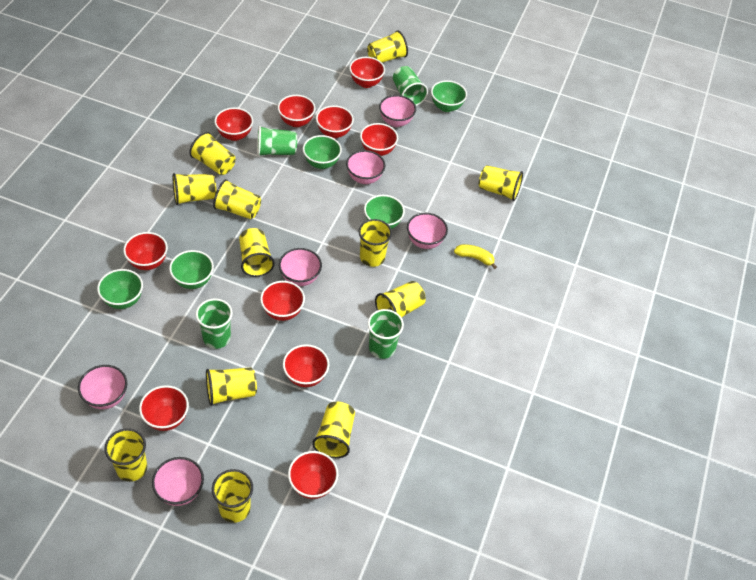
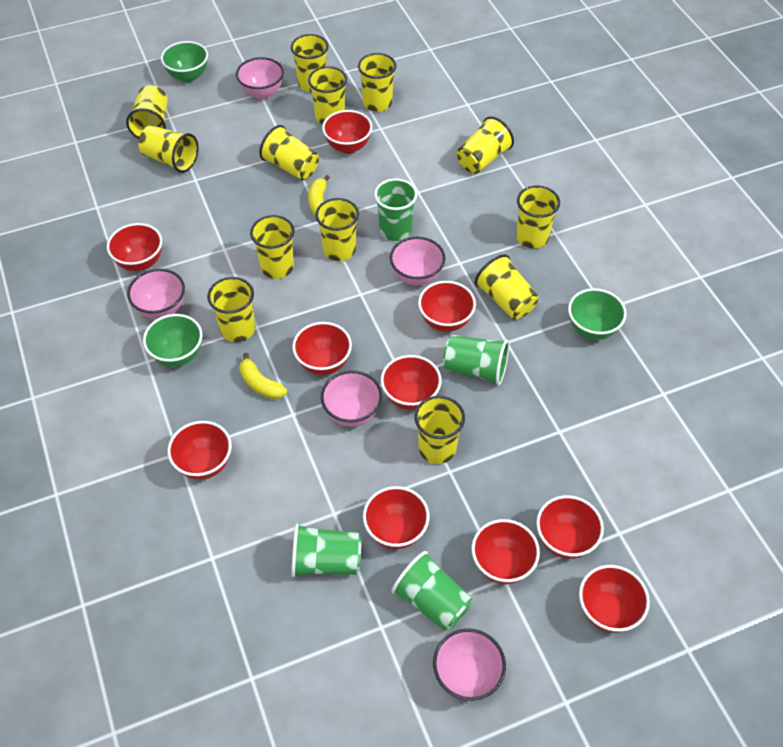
green bowl: [97,269,143,309] [169,250,214,289] [303,135,342,169] [364,195,405,229] [431,80,467,112] = 5 -> [143,314,203,367] [161,41,208,82] [568,288,627,340] = 3
pink bowl: [78,365,127,409] [152,457,204,506] [279,248,322,286] [346,150,385,184] [379,95,416,127] [407,213,448,249] = 6 -> [127,269,185,319] [236,57,284,99] [321,371,382,427] [390,237,445,285] [433,628,506,701] = 5
yellow banana: [454,244,497,269] = 1 -> [239,353,287,399] [308,175,330,217] = 2
yellow cup: [104,428,147,482] [173,173,217,205] [189,132,236,175] [206,367,257,406] [212,469,253,523] [213,179,261,219] [239,228,275,277] [312,401,355,458] [358,219,392,267] [367,30,408,63] [375,281,426,318] [479,165,523,201] = 12 -> [126,85,168,139] [138,125,199,173] [207,277,255,342] [250,215,294,279] [259,125,319,180] [290,34,329,92] [308,66,347,124] [315,198,359,261] [358,53,396,112] [414,396,465,464] [457,116,514,174] [475,254,539,319] [516,186,560,248] = 13

